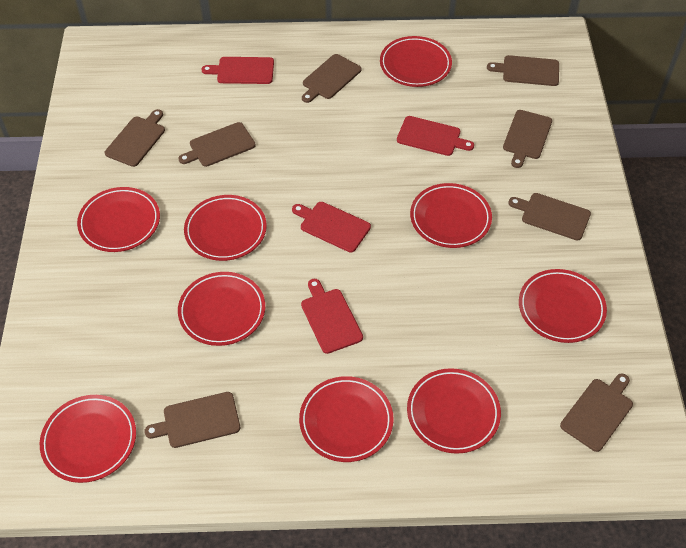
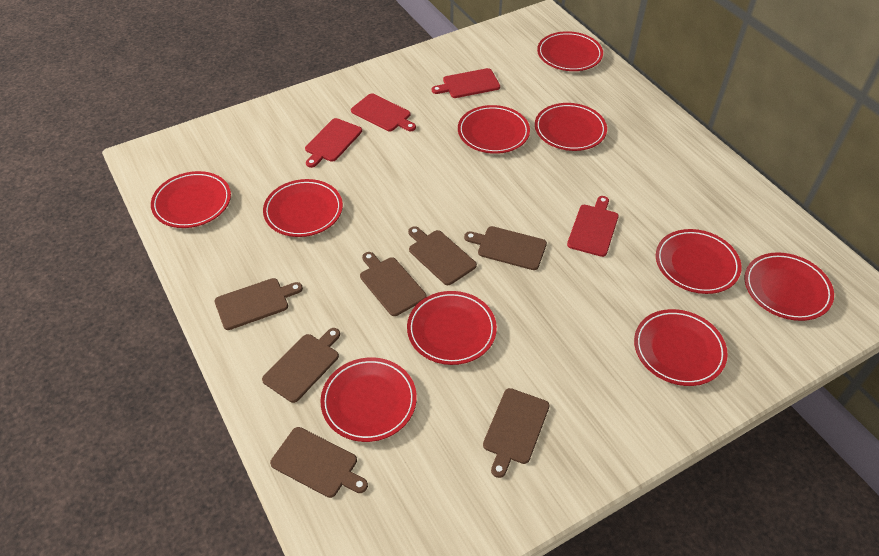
brown cutting board: [105,109,165,167] [144,392,240,448] [178,122,256,167] [302,54,362,103] [487,55,559,86] [503,110,552,168] [508,193,591,241] [560,374,633,452] = 8 -> [214,278,303,330] [262,328,340,403] [270,427,368,498] [360,252,427,316] [408,226,477,285] [464,226,547,270] [483,388,549,478] = 7
red plate: [40,395,136,483] [77,187,160,252] [178,272,265,346] [184,195,267,261] [299,376,394,462] [380,36,452,87] [407,368,501,454] [410,183,492,248] [519,269,607,343] = 9 -> [151,171,231,228] [263,179,343,237] [320,357,417,442] [407,291,497,365] [458,105,530,154] [535,103,607,151] [537,31,603,71] [634,309,728,386] [656,229,742,294] [745,252,834,321] = 10

